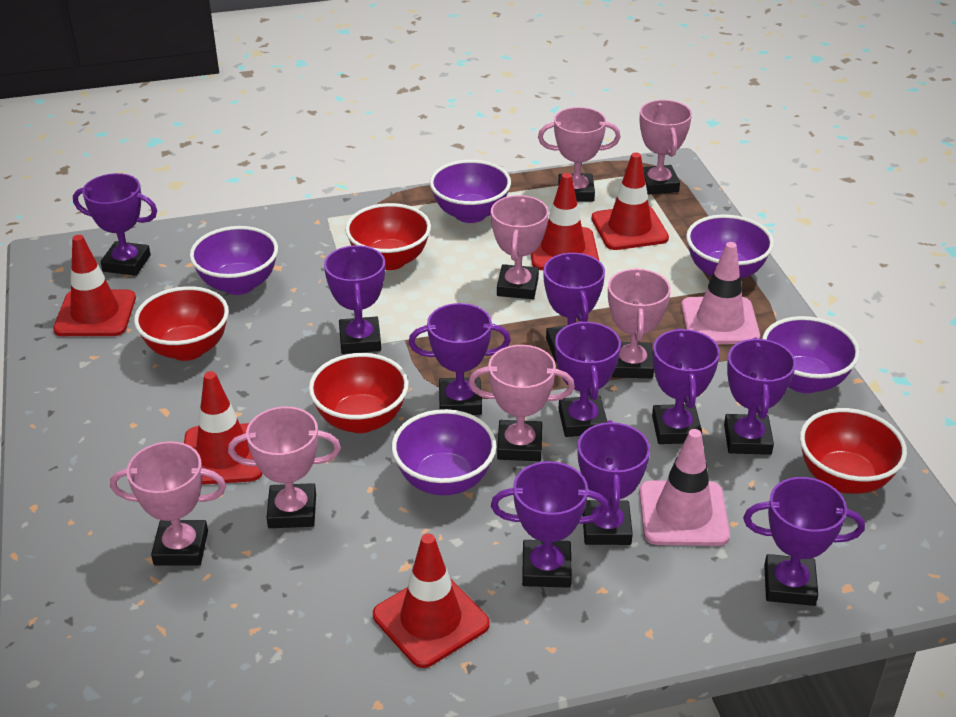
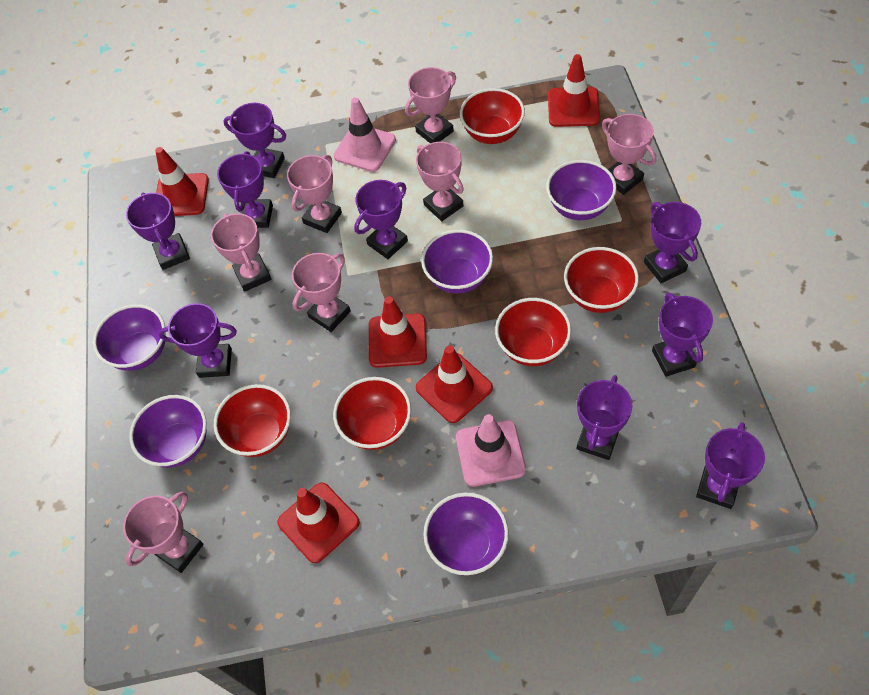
purple trophy: [73,173,157,276] [324,245,385,354] [409,303,511,415] [491,461,609,588] [544,253,605,363] [555,321,621,437] [578,420,650,545] [652,328,720,444] [724,338,796,455] [743,477,865,606] = 10 -> [126,193,190,270] [159,303,237,378] [217,151,273,228] [223,103,286,178] [354,180,408,259] [577,375,632,460] [644,202,701,283] [652,293,713,377] [696,422,765,509] = 9
red bowl: [134,286,229,361] [309,353,409,433] [345,203,431,270] [800,408,907,494] = 4 -> [214,384,291,457] [333,377,411,450] [460,88,525,144] [495,298,571,366] [564,247,639,313] = 5

